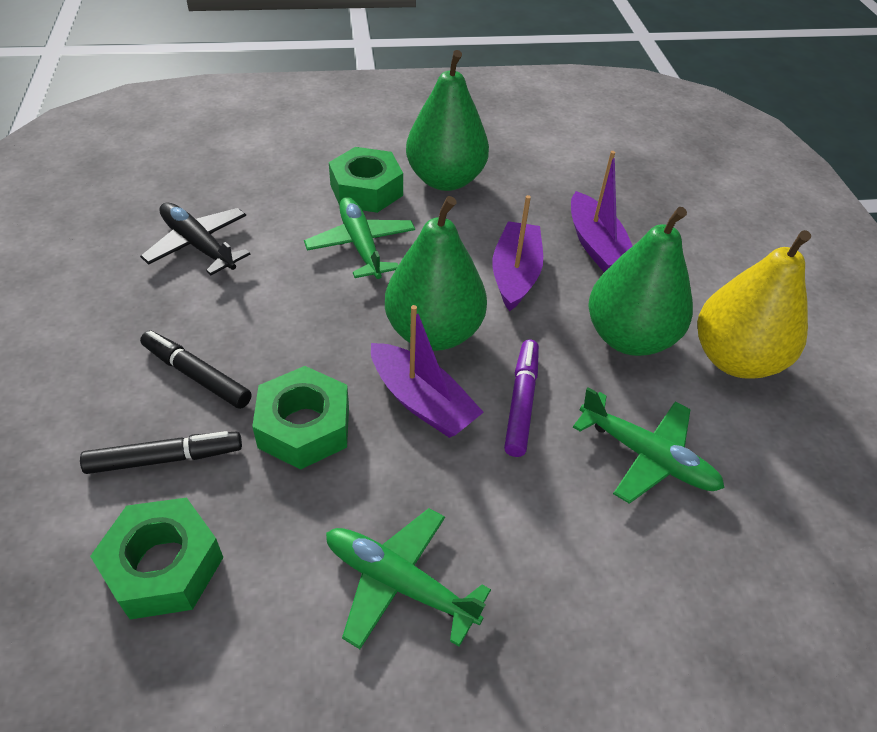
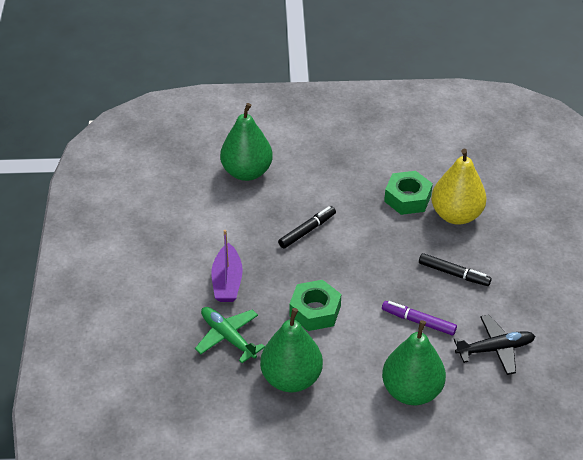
green nut: [90,497,224,620] [252,366,349,470] [329,147,403,213] = 3 -> [289,280,341,331] [384,171,433,215] = 2
green plane: [304,197,415,279] [326,508,491,649] [573,387,724,504] = 3 -> [195,307,265,363] = 1
purple boat: [371,305,484,438] [492,195,543,312] [571,151,632,272] = 3 -> [211,230,243,302] = 1

